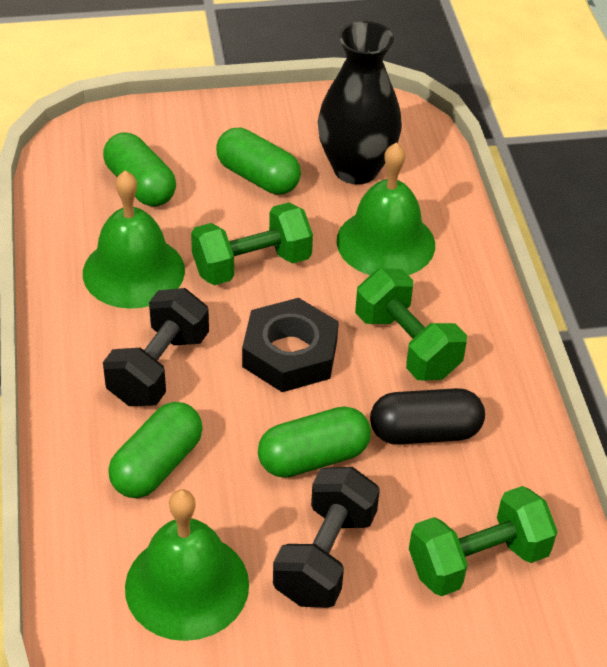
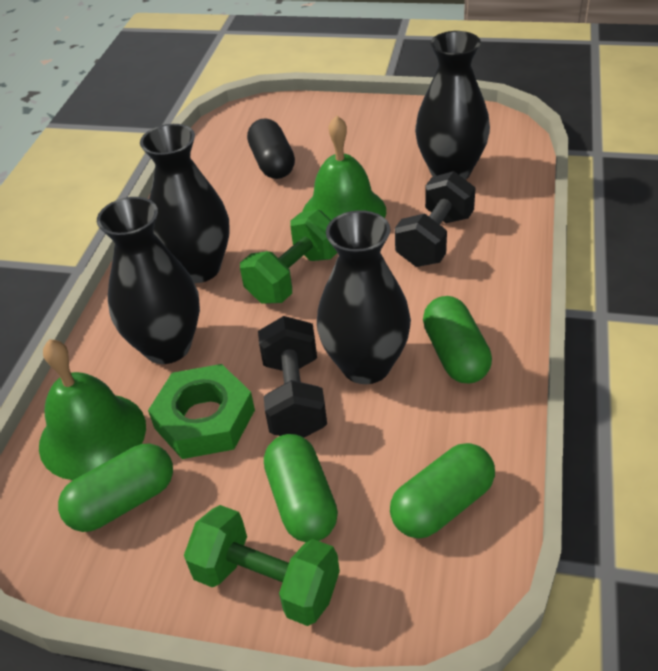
black nut: [242,298,339,392] = 1 -> none = 0
black vase: [318,21,402,184] = 1 -> [97,197,200,364] [140,124,230,283] [317,210,411,384] [415,31,490,180] = 4
green bell: [83,171,185,309] [125,490,249,641] [337,143,435,275] = 3 -> [39,339,146,480] [302,115,386,221] = 2
green dumbbell: [191,202,313,285] [355,268,467,380] [409,486,557,596] = 3 -> [184,505,340,626] [240,210,337,304] = 2
green nut: none = 0 -> [148,364,255,459] = 1

